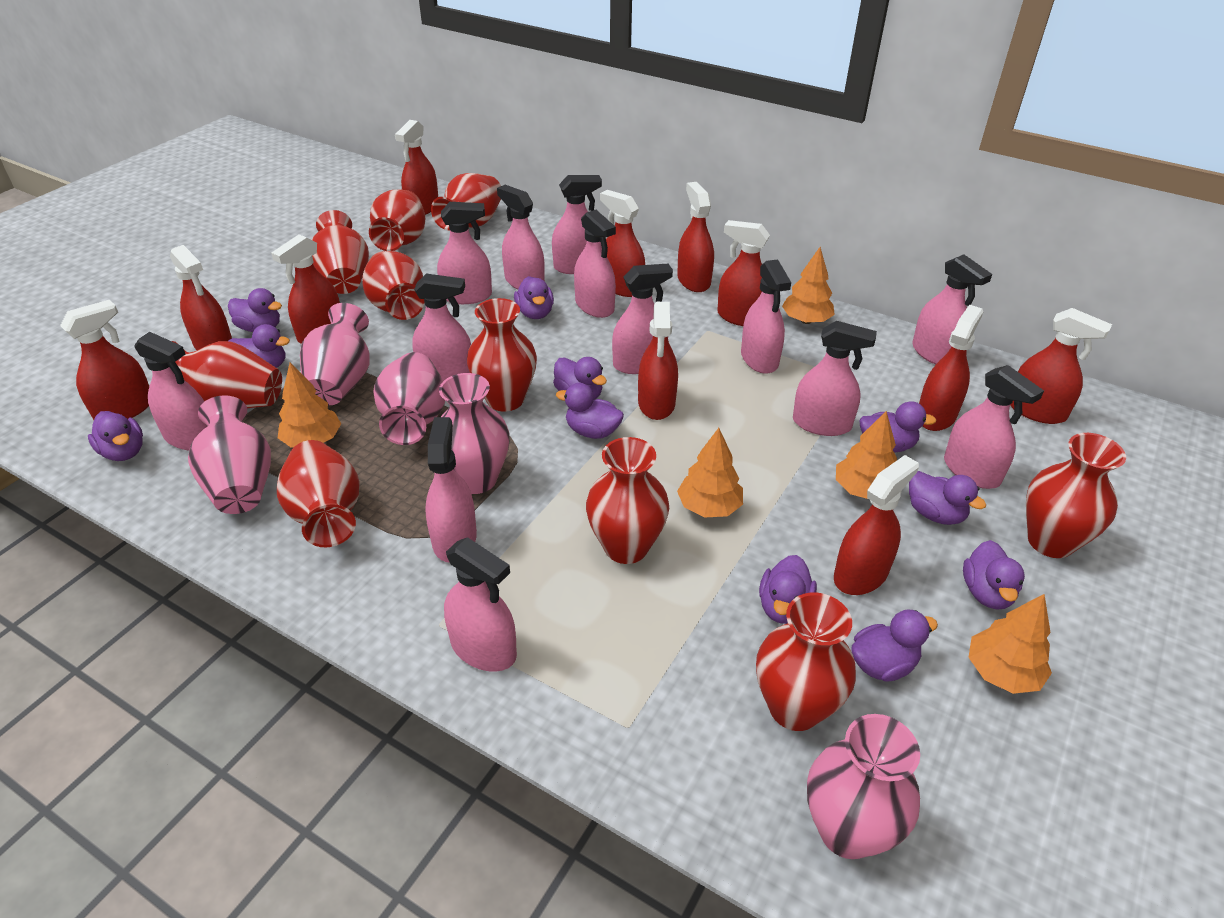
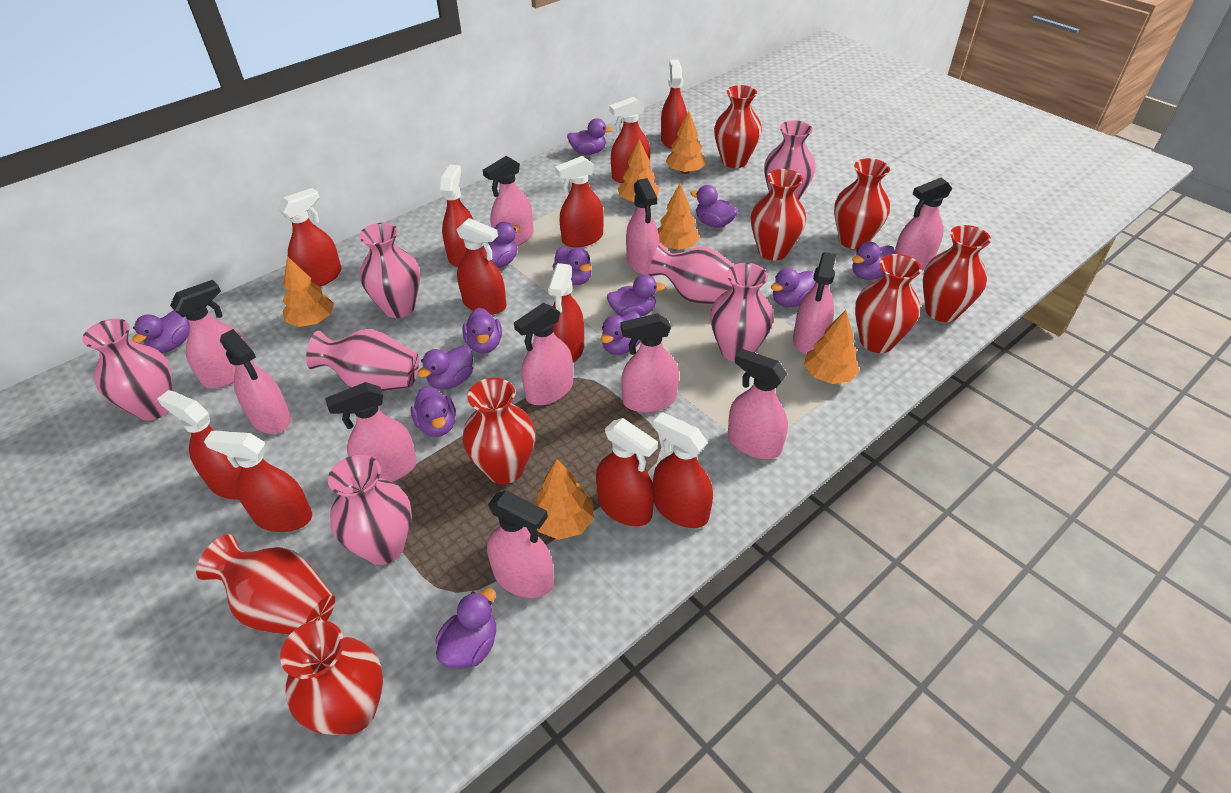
orange tree: [278,362,341,448] [677,428,743,518] [782,247,835,324] [836,411,897,499] [968,594,1052,694] = 5 -> [282,256,334,327] [534,459,594,540] [617,139,660,202] [657,184,700,250] [665,111,706,174] [804,310,860,384] = 6
pink spray bottle: [134,332,208,450] [412,274,471,381] [425,417,477,563] [437,202,492,304] [444,537,517,672] [497,185,545,289] [552,175,602,274] [574,210,616,318] [612,264,673,374] [741,259,791,374] [793,321,877,436] [912,255,992,365] [944,365,1044,489] = 13 -> [170,280,254,388] [220,329,291,434] [325,382,417,482] [483,156,533,246] [487,490,554,598] [514,303,573,405] [621,313,679,412] [626,178,660,275] [728,349,788,459] [793,252,836,355] [895,178,952,269] = 11
pink vase: [188,395,271,514] [300,303,370,406] [373,352,445,445] [439,373,510,494] [807,714,920,859] = 5 -> [82,319,173,421] [306,329,419,392] [328,455,412,565] [359,223,420,318] [649,243,734,305] [710,263,773,362] [764,120,815,200] = 7
purple duck: [88,411,143,461] [228,288,282,332] [228,324,290,368] [514,276,554,319] [553,357,607,400] [556,383,624,439] [759,555,817,624] [852,609,938,682] [860,401,936,452] [909,471,986,525] [963,540,1025,610] = 11 -> [132,310,190,353] [411,386,456,437] [417,345,473,390] [436,588,496,669] [462,308,502,353] [483,222,520,268] [552,247,591,285] [567,118,613,155] [601,311,641,355] [607,274,666,317] [690,185,738,228] [771,268,816,307] [852,241,895,280] = 13
red vase: [172,341,282,408] [277,440,359,547] [312,210,369,294] [362,251,424,320] [369,189,425,251] [431,173,501,230] [467,298,537,412] [586,437,669,564] [756,592,856,731] [1026,433,1126,558] = 10 -> [196,534,335,635] [280,620,383,735] [463,378,535,484] [714,85,762,168] [751,169,806,261] [834,158,890,249] [855,254,922,353] [923,225,991,322] = 8

